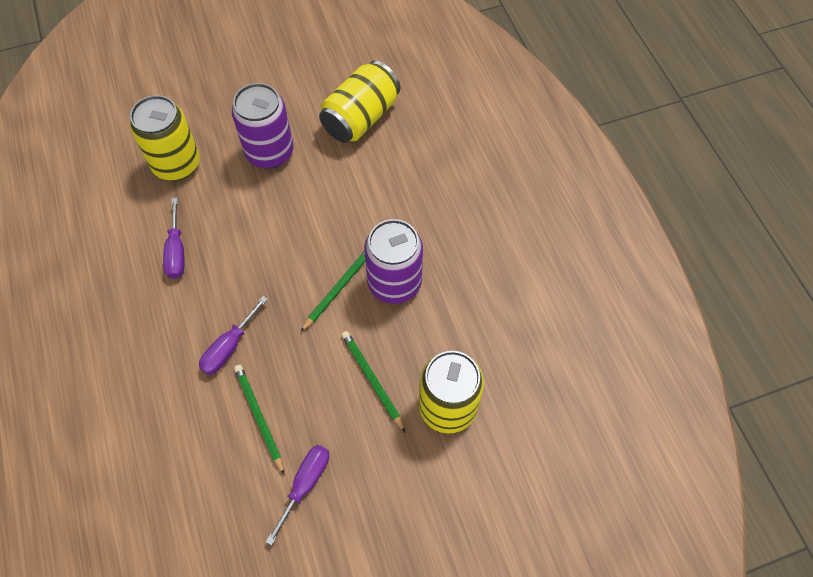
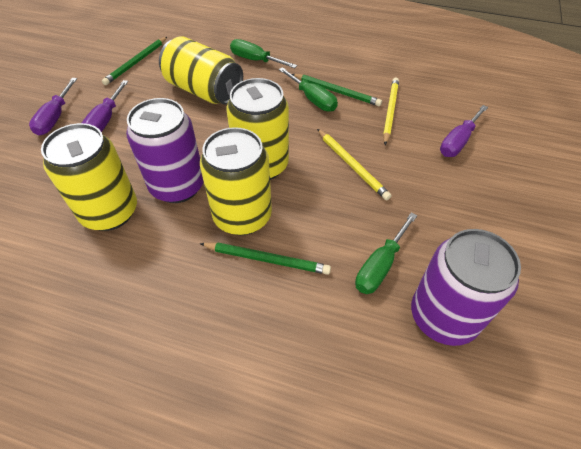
green screwdriver: none = 0 -> [230,39,297,68] [279,67,338,112] [355,212,417,294] = 3
yellow can: [130,95,200,181] [319,61,400,143] [419,351,484,434] = 3 -> [41,123,137,231] [159,36,243,104] [200,127,272,235] [226,78,289,180] = 4
yellow pencil: none = 0 -> [317,129,391,200] [383,78,399,145] = 2

